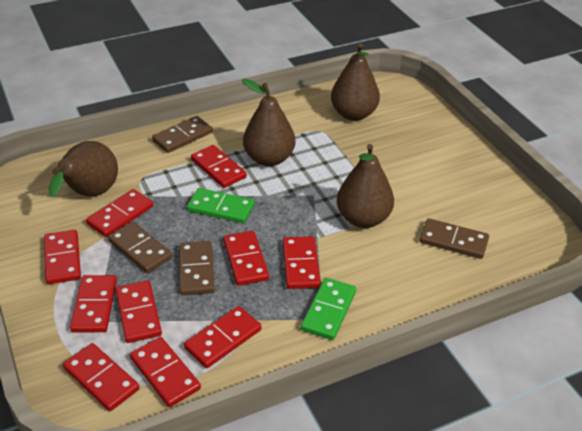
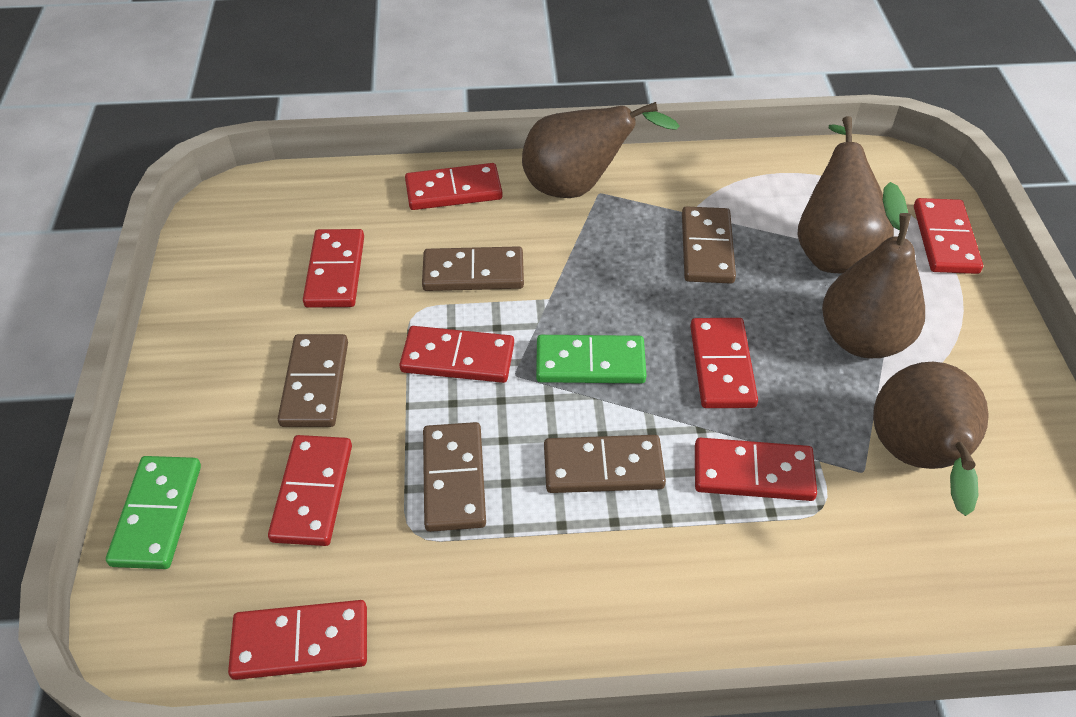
brown domino: [108,222,172,273] [152,116,213,153] [179,241,215,295] [420,218,489,259] = 4 -> [278,334,348,427] [422,246,524,291] [423,422,486,532] [544,435,666,493] [682,206,736,284] = 5
red domino: [44,230,81,284] [63,343,140,411] [70,275,117,332] [86,189,153,237] [116,281,162,343] [130,337,201,407] [184,306,261,368] [191,145,247,188] [223,231,269,286] [283,236,321,289] = 10 -> [228,600,367,680] [268,435,352,546] [303,229,364,308] [399,326,514,383] [405,163,503,210] [690,318,758,408] [695,438,817,501] [914,198,983,274] = 8

